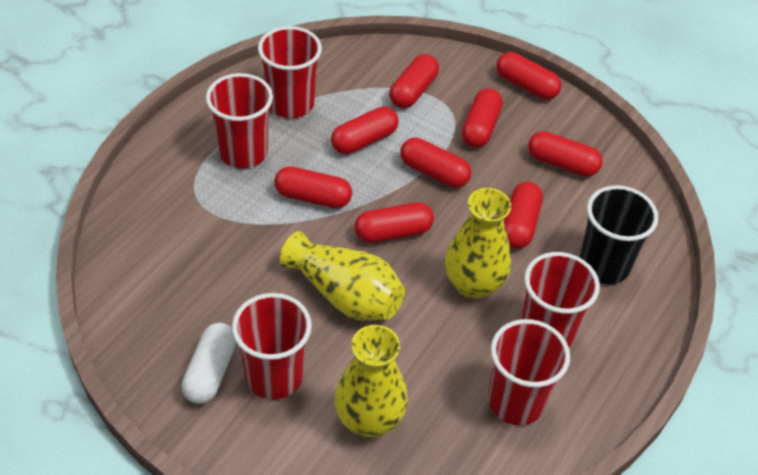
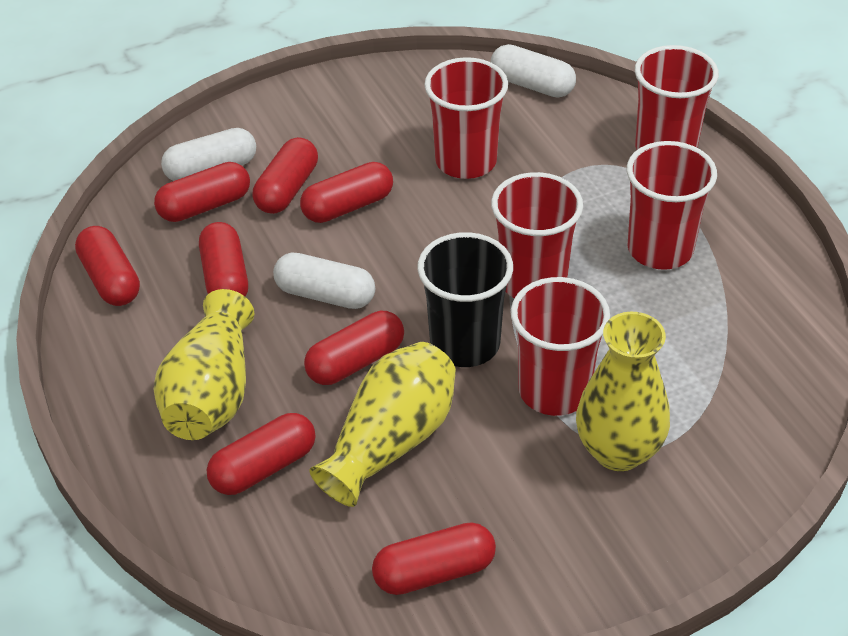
red capsule: [274,167,352,208] [331,106,399,154] [354,202,434,243] [389,54,439,108] [400,138,471,188] [462,88,503,148] [496,52,562,100] [504,182,543,249] [528,131,603,176] = 9 -> [75,226,140,306] [154,162,250,222] [199,222,248,296] [206,413,315,495] [253,137,318,214] [300,162,393,223] [304,311,404,385] [372,522,496,595] = 8
white capsule: [182,323,236,404] = 1 -> [161,128,256,181] [273,252,375,309] [491,44,576,98] = 3

